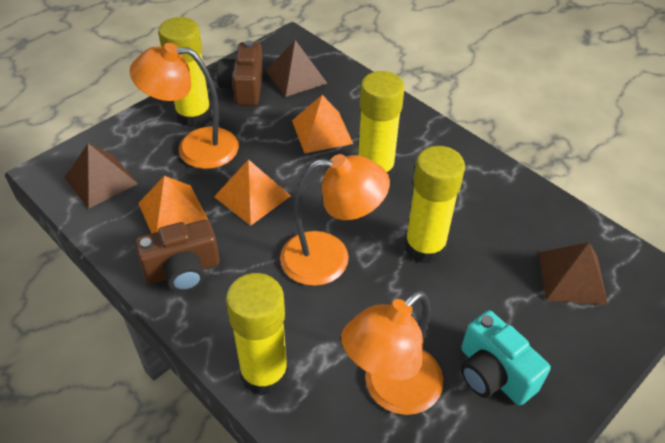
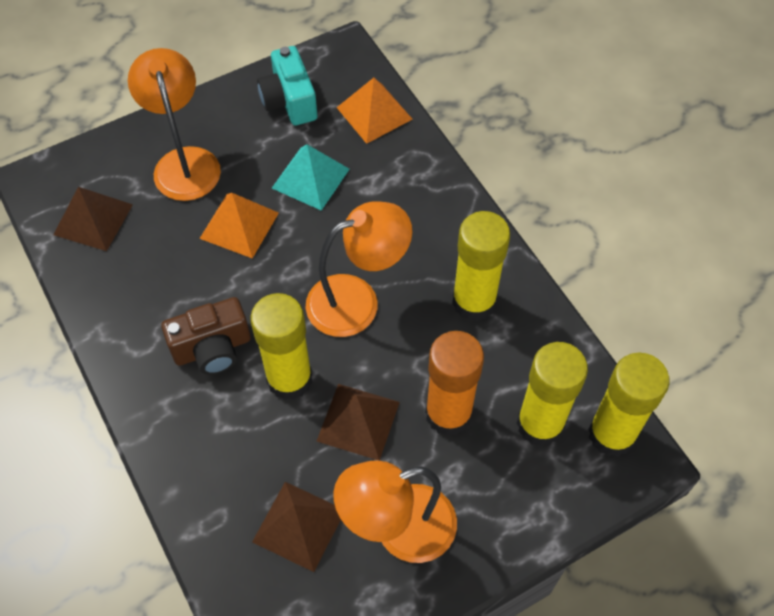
brown camera: [135,219,220,292] [217,40,263,106] = 2 -> [161,297,251,375] = 1
orange glue stick: none = 0 -> [425,331,484,436] = 1
orange pyramid: [138,176,208,234] [214,159,291,226] [292,95,353,153] = 3 -> [199,193,279,259] [336,78,412,144] = 2
turquoise pyramid: none = 0 -> [272,144,350,211] = 1

